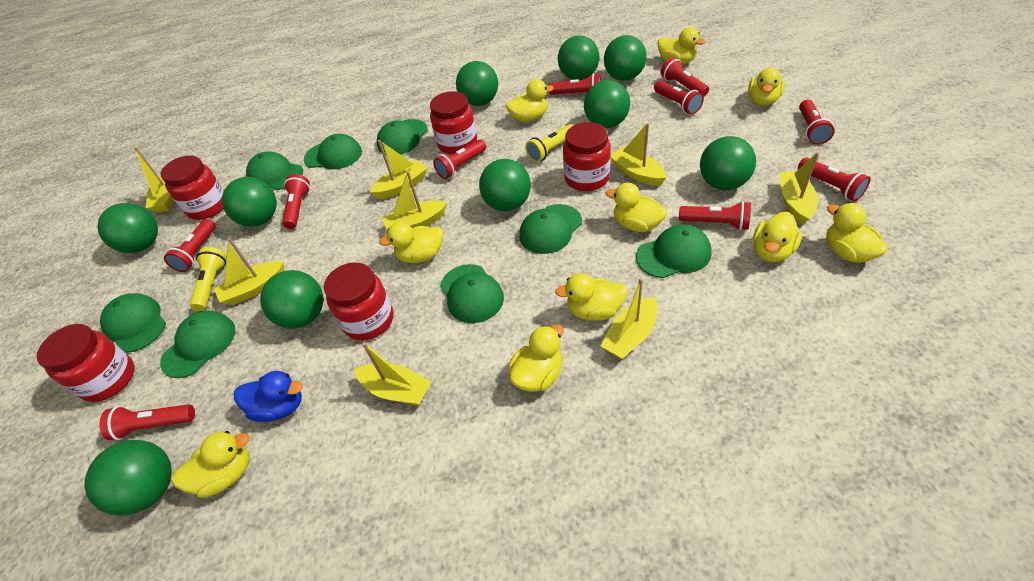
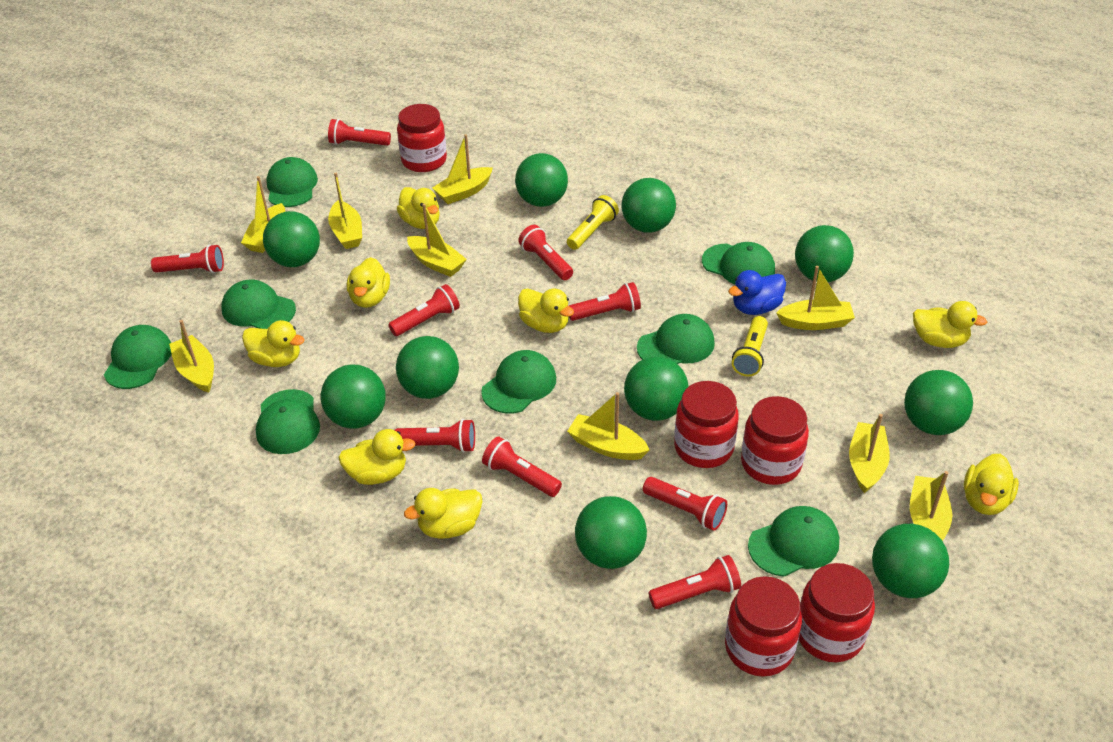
red flashlight: [99,404,195,440] [164,219,216,272] [282,174,310,229] [433,139,486,179] [548,73,601,95] [654,81,704,115] [661,57,709,97] [679,201,751,230] [798,158,871,201] [799,100,835,145] = 10 -> [151,244,224,273] [328,119,391,146] [388,284,460,336] [395,419,475,453] [482,436,562,497] [518,225,573,280] [569,282,641,321] [643,477,727,531] [649,555,741,609] = 9
yellow boat: [134,147,174,213] [214,238,284,305] [354,342,431,406] [370,140,427,199] [382,171,447,231] [601,278,658,359] [611,123,667,186] [780,152,819,224] = 8 -> [169,320,214,392] [241,176,285,253] [328,173,362,249] [407,204,467,277] [432,134,493,204] [567,392,650,460] [776,266,855,330] [849,414,890,493] [910,471,952,541] = 9
yellow duck: [171,431,250,498] [379,222,443,263] [506,79,554,122] [508,324,564,392] [555,273,627,321] [606,183,667,232] [657,27,706,64] [748,67,785,106] [753,212,802,262] [826,203,888,263] = 10 -> [242,320,305,367] [338,429,416,485] [347,257,390,308] [397,187,440,229] [404,488,483,539] [518,288,574,333] [913,301,987,348] [964,454,1019,515] = 8

